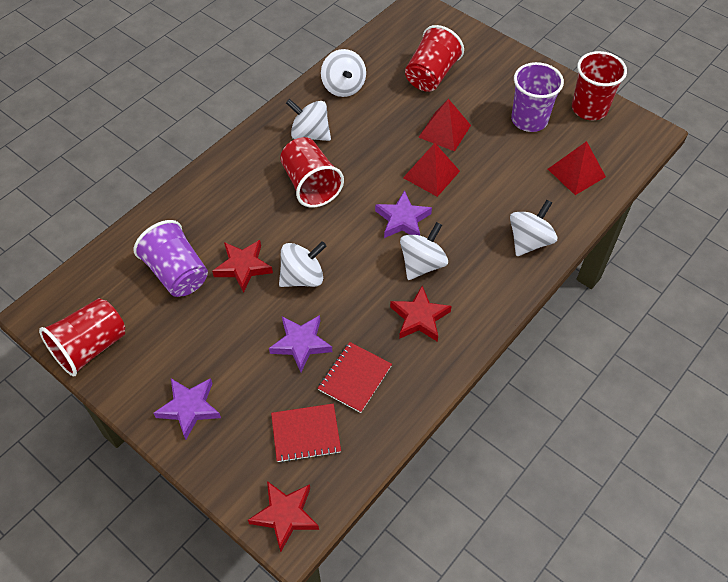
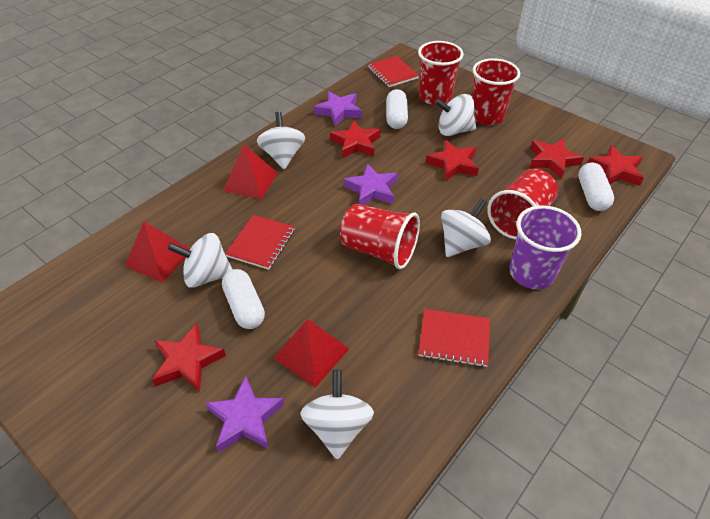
purple cup: [133,220,208,297] [511,62,564,132] = 2 -> [509,205,582,289] = 1
red notebook: [271,403,341,463] [318,342,392,413] = 2 -> [225,215,294,270] [368,56,419,87] [418,309,490,367] = 3
red star: [212,240,273,293] [248,481,319,552] [390,286,452,342] = 3 -> [152,324,226,392] [330,120,381,158] [426,140,479,181] [529,138,584,179] [588,145,644,186] = 5
white capsule: none = 0 -> [222,269,265,329] [386,89,408,129] [578,162,614,211] = 3

